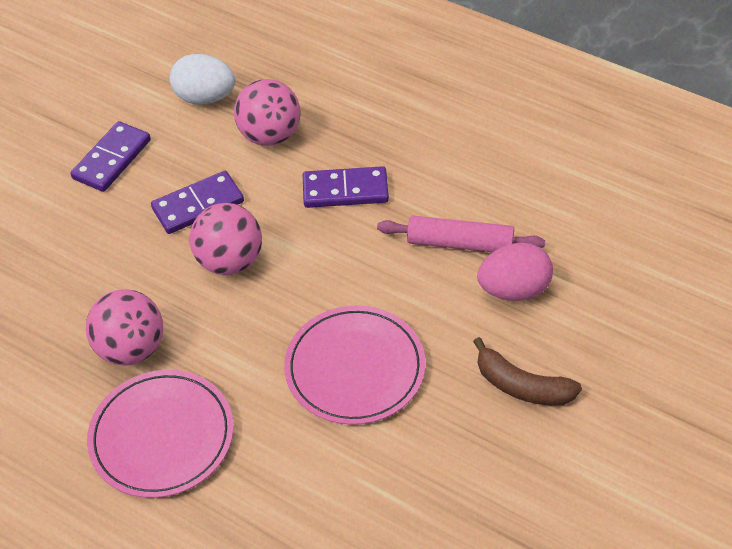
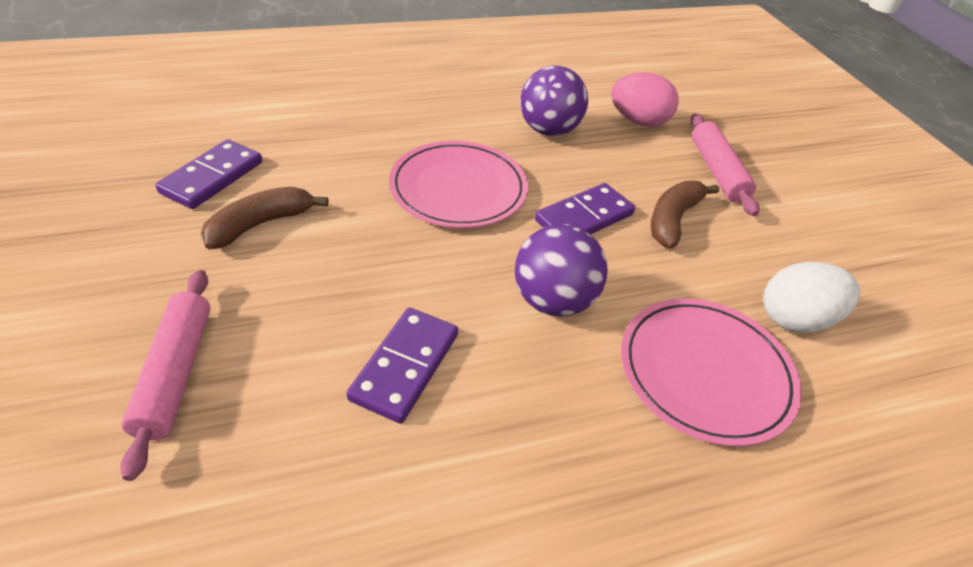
brown banana: [473,337,582,406] = 1 -> [201,187,328,249] [651,181,719,248] = 2
pink ball: [86,290,163,366] [190,203,262,275] [234,79,301,146] = 3 -> none = 0
pink rolling pin: [377,215,545,252] = 1 -> [120,270,211,481] [691,114,759,216] = 2
purple ball: none = 0 -> [515,224,608,317] [520,66,588,136] = 2

